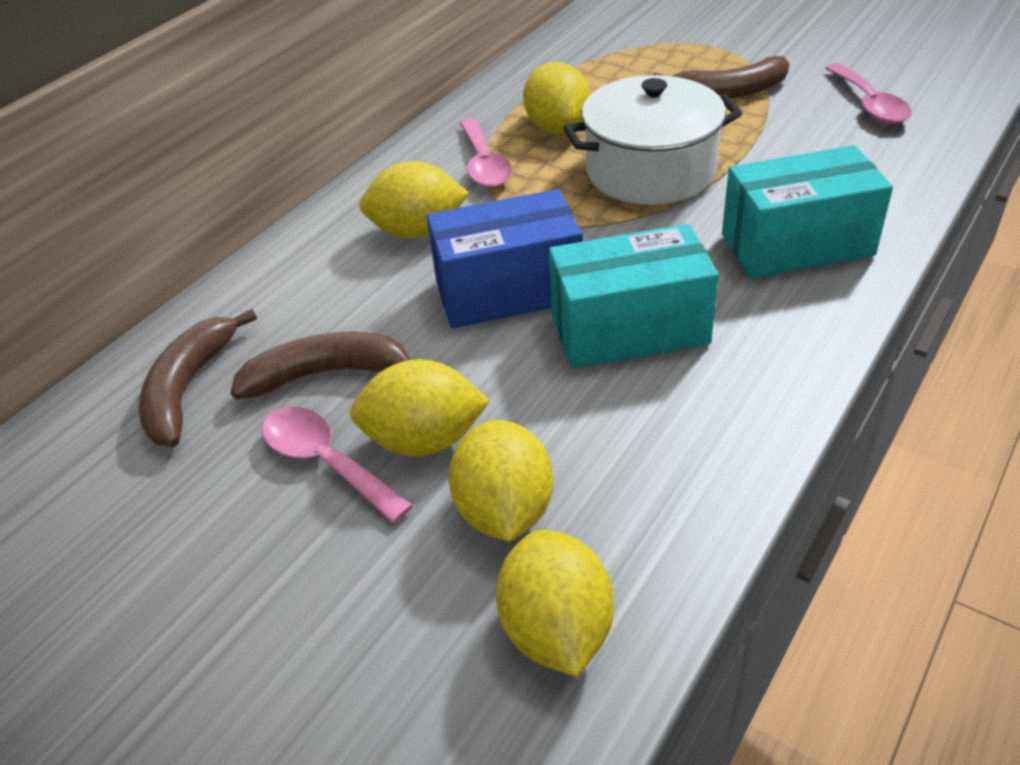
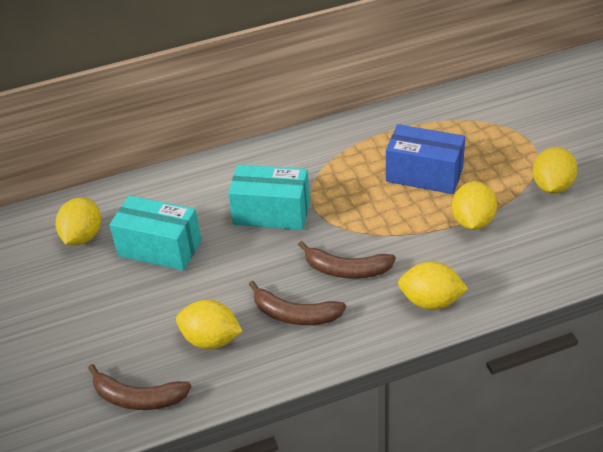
pink spoon: [262,407,413,523] [460,119,512,188] [825,63,912,124] = 3 -> none = 0
white pot: [563,75,742,205] = 1 -> none = 0

